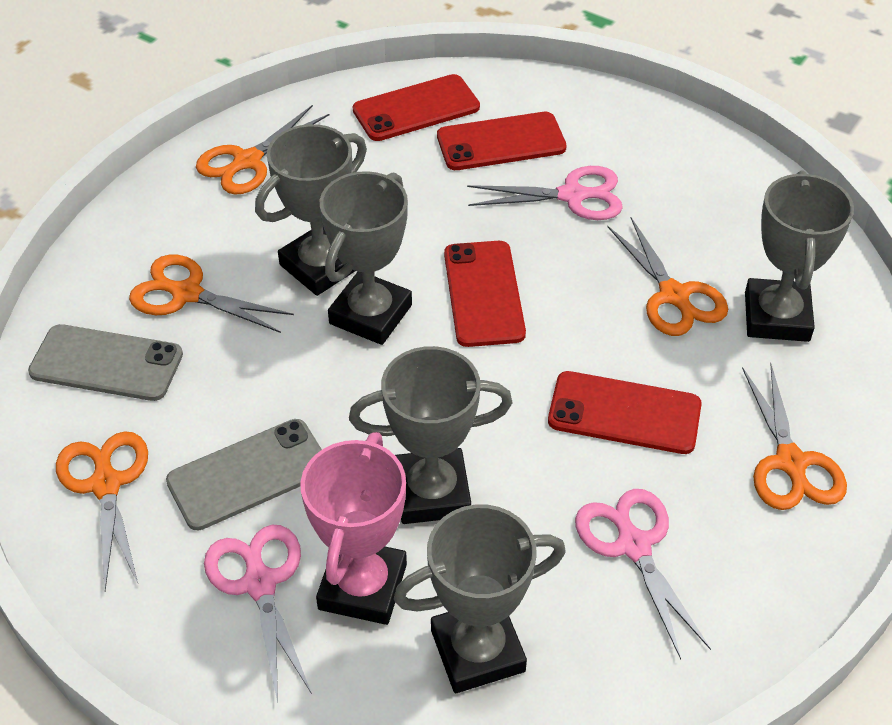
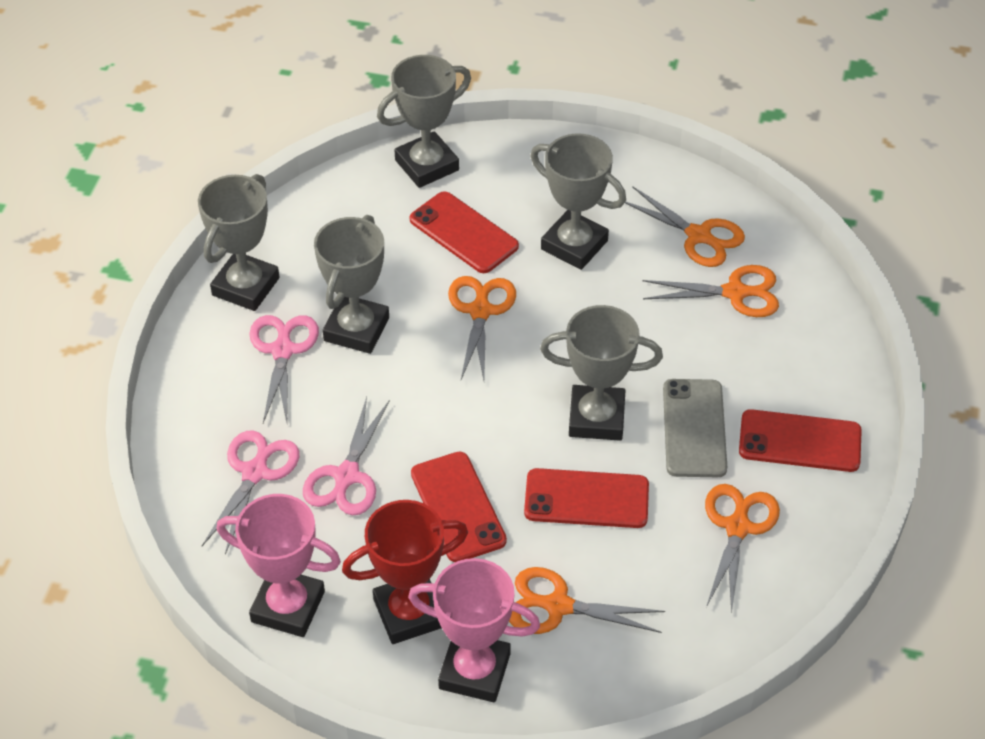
grey phone: [28,324,183,401] [166,419,322,530] = 2 -> [663,379,727,477] = 1
pink trophy: [300,432,407,625] = 1 -> [217,494,341,637] [408,558,540,702] = 2
red trophy: none = 0 -> [342,500,468,644] = 1

